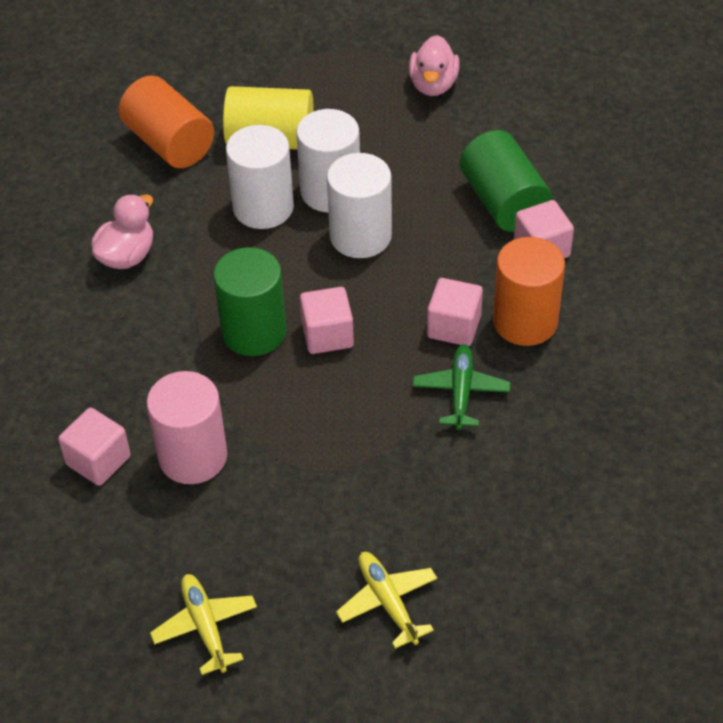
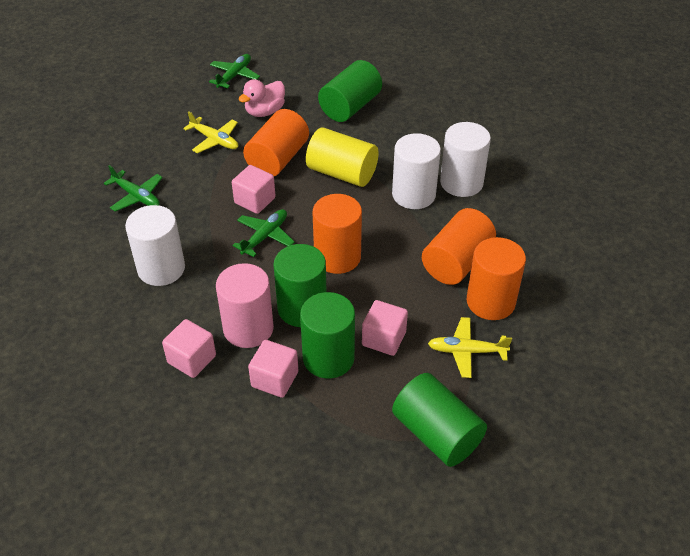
green cylinder: [213,247,287,356] [460,130,552,232] = 2 -> [274,244,327,327] [300,292,355,378] [318,60,382,122] [392,373,487,467] = 4
green plane: [413,344,511,430] = 1 -> [104,165,163,212] [209,54,260,88] [232,209,295,257] = 3
orange cylinder: [119,75,214,168] [493,237,565,346] = 2 -> [243,109,309,176] [313,194,362,274] [422,208,496,285] [467,237,526,320] = 4
pink duck: [91,194,153,269] [409,35,460,96] = 2 -> [238,79,285,117] = 1

